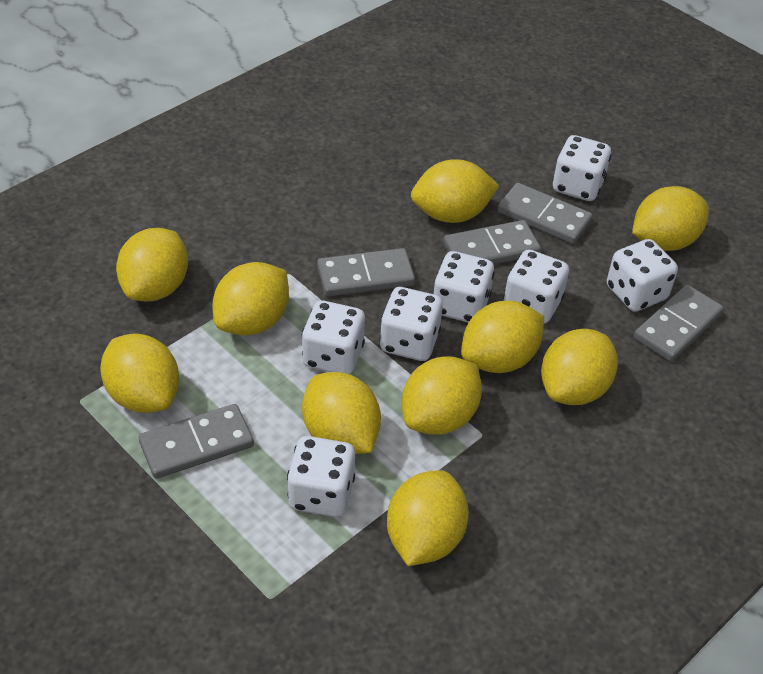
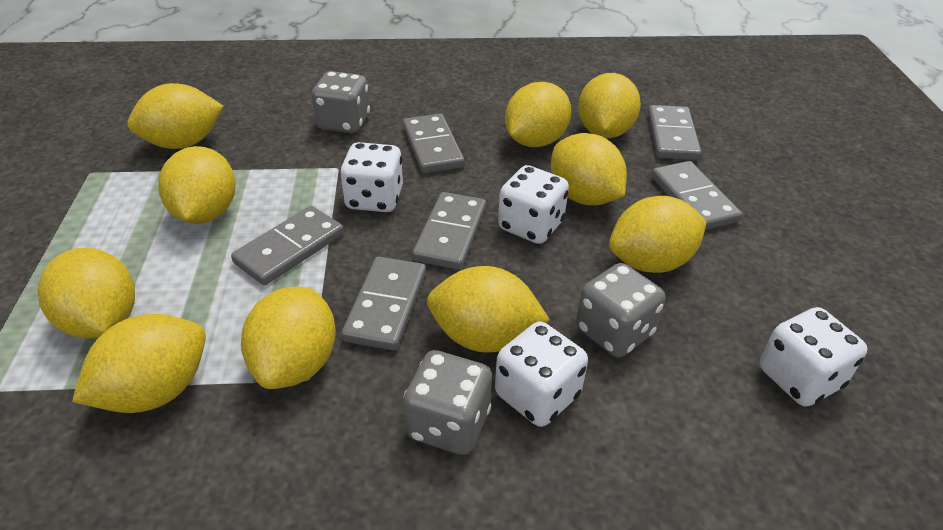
grey dice: none = 0 -> [312,71,370,133] [403,350,492,455] [576,263,665,358] = 3
grey domino: [139,404,254,479] [317,248,415,296] [443,220,541,264] [497,183,593,244] [634,285,724,362] = 5 -> [231,206,344,285] [341,257,426,351] [403,114,464,173] [412,192,486,270] [648,105,701,160] [651,161,742,230] = 6
white dice: [287,436,355,517] [302,301,365,374] [379,287,443,361] [434,251,495,323] [503,249,569,324] [552,135,611,201] [607,239,678,312] = 7 -> [340,142,403,212] [495,322,588,427] [498,165,569,244] [760,307,868,407] = 4

